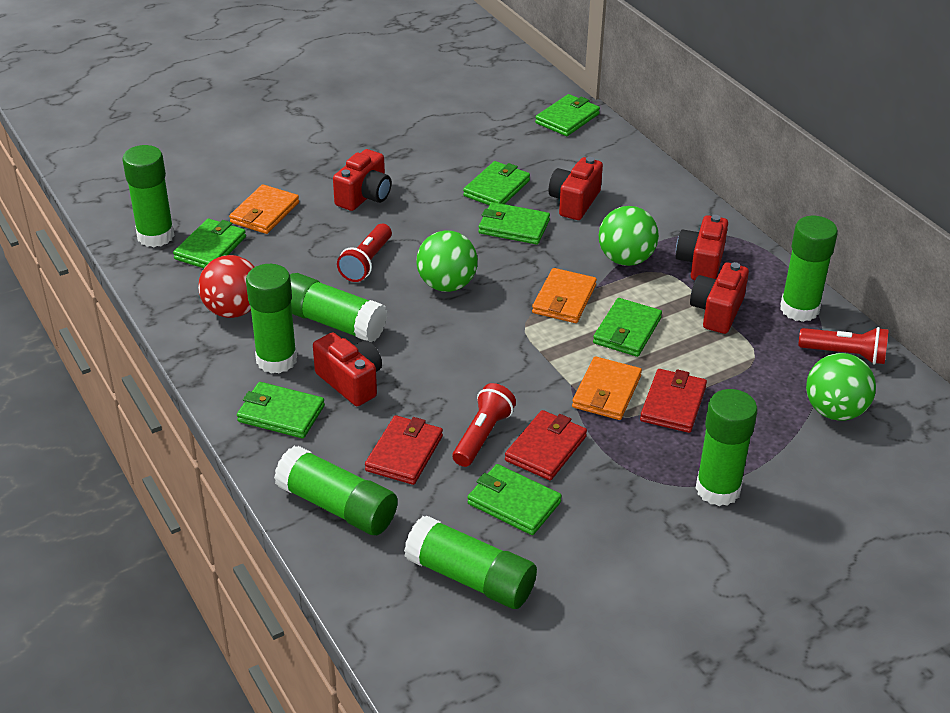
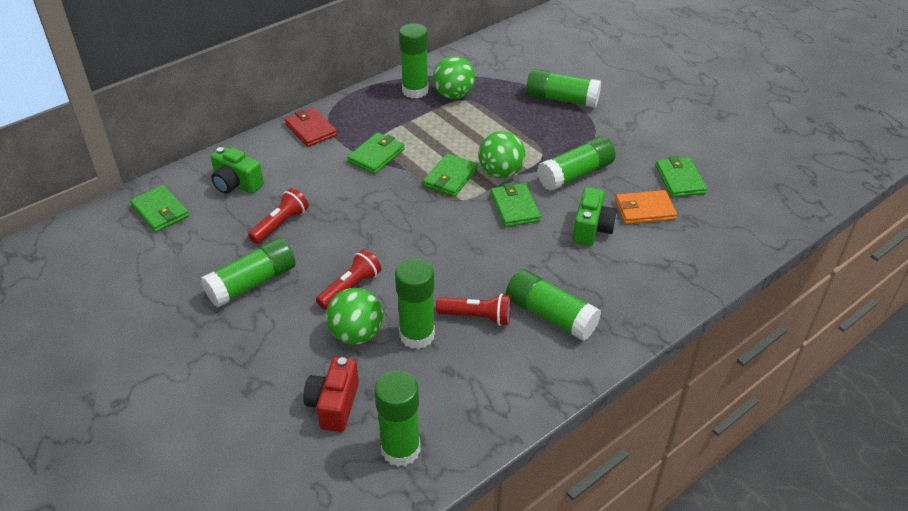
green camera: none = 0 -> [211,146,264,194] [573,187,617,246] = 2
green wallet: [173,219,246,268] [237,382,325,438] [463,161,530,205] [467,464,562,535] [478,202,550,245] [535,94,600,136] [593,298,662,357] = 7 -> [130,185,189,232] [347,133,404,174] [423,153,478,197] [491,183,541,227] [655,156,707,197] = 5
orange wallet: [229,184,299,234] [532,268,597,323] [572,356,642,420] = 3 -> [615,190,677,224] = 1
red ball: [198,255,255,318] = 1 -> none = 0
red camera: [313,332,382,406] [333,149,392,211] [549,157,603,220] [676,215,728,280] [690,262,749,334] = 5 -> [303,357,359,432] = 1
red wallet: [365,415,443,485] [505,410,587,480] [640,369,707,433] = 3 -> [285,108,337,147] = 1

